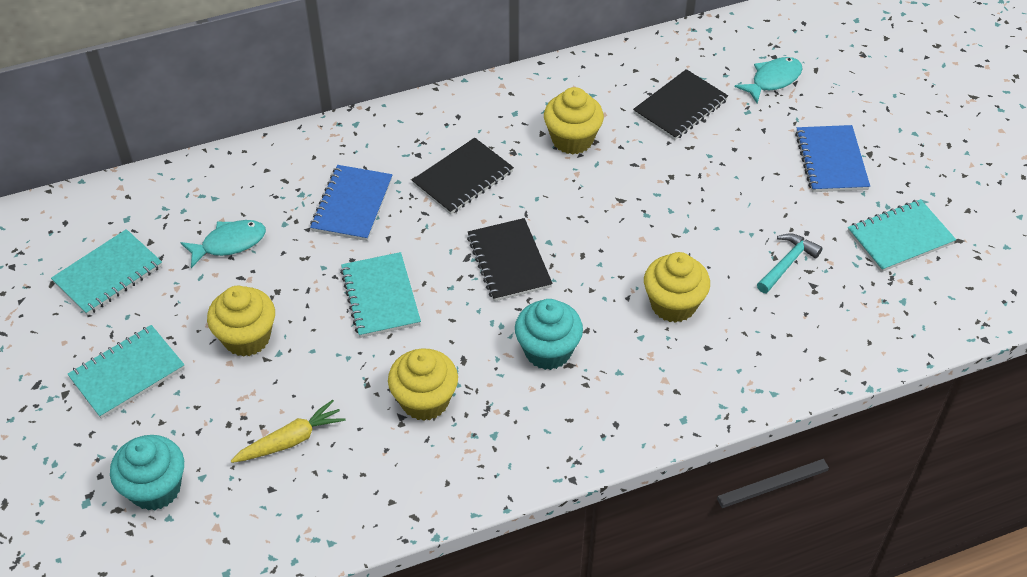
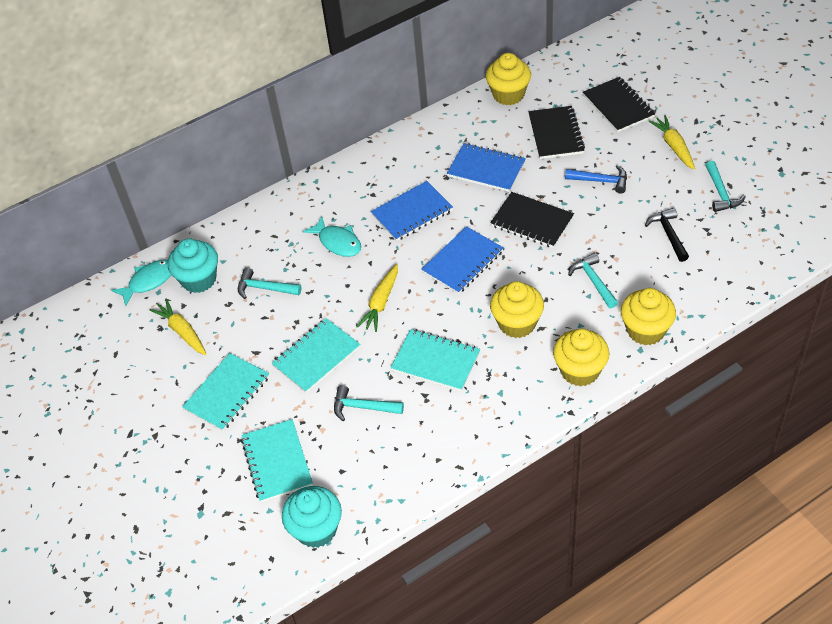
black hammer: none = 0 -> [645,208,689,262] = 1
blue hammer: none = 0 -> [565,165,627,194] = 1
blue notebook: [310,165,392,241] [795,125,870,192] = 2 -> [371,181,453,241] [421,226,504,294] [447,143,526,192] = 3
turquoise hammer: [757,233,823,293] = 1 -> [238,268,301,299] [334,385,404,421] [568,253,618,308] [705,161,746,212] = 4
yellow carrot: [231,400,346,463] = 1 -> [149,298,206,355] [357,264,398,332] [649,115,695,170] = 3

